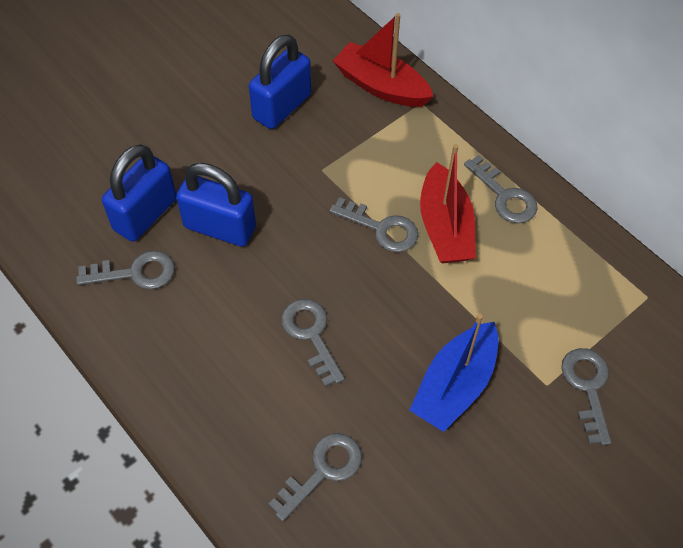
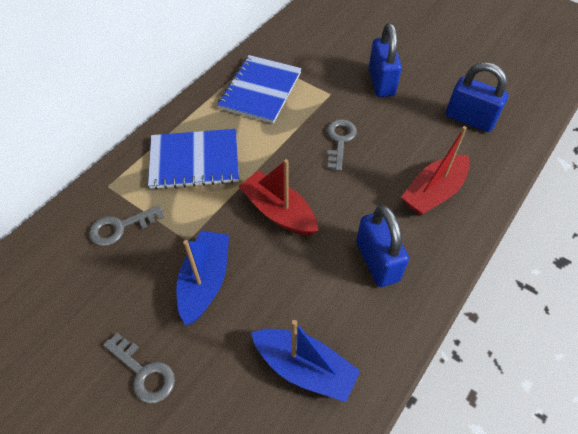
blue boat: [409,314,498,432] = 1 -> [176,230,229,325] [251,320,360,402] = 2
blue notebook: none = 0 -> [148,129,239,190] [217,55,302,124] = 2
grey key: [76,251,175,289] [268,433,362,522] [281,299,345,387] [329,197,418,252] [464,155,538,223] [561,348,611,445] = 6 -> [89,205,164,246] [103,333,175,404] [327,119,357,171] = 3

